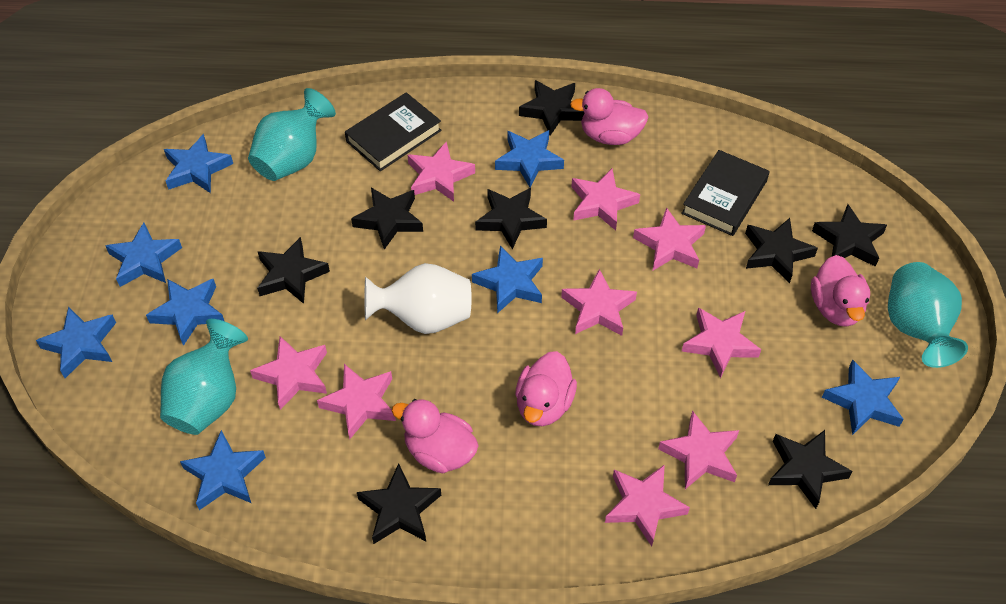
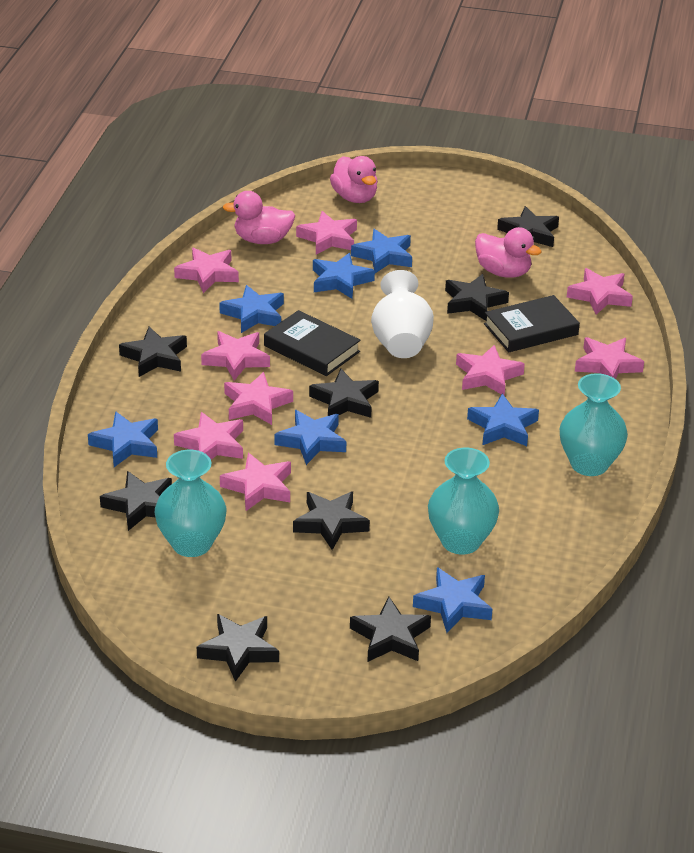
blue star: [36,307,116,378] [105,222,182,287] [146,279,224,346] [164,134,233,193] [180,430,266,510] [472,246,543,313] [495,130,564,188] [822,359,904,435] = 8 -> [88,411,158,467] [219,285,284,333] [275,410,346,465] [313,253,375,299] [351,229,412,273] [413,567,493,633] [467,394,539,446] = 7
pink duck: [392,399,479,473] [515,351,577,426] [570,88,648,145] [811,255,870,327] = 4 -> [223,191,296,244] [330,156,378,203] [475,227,542,278] = 3

